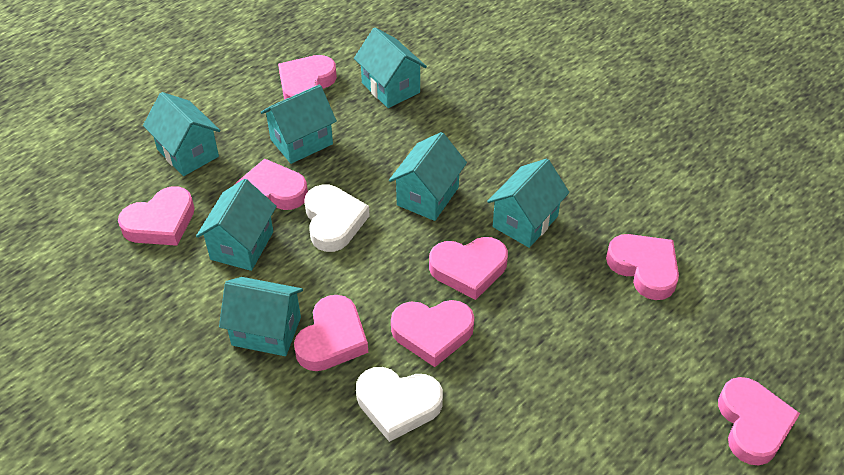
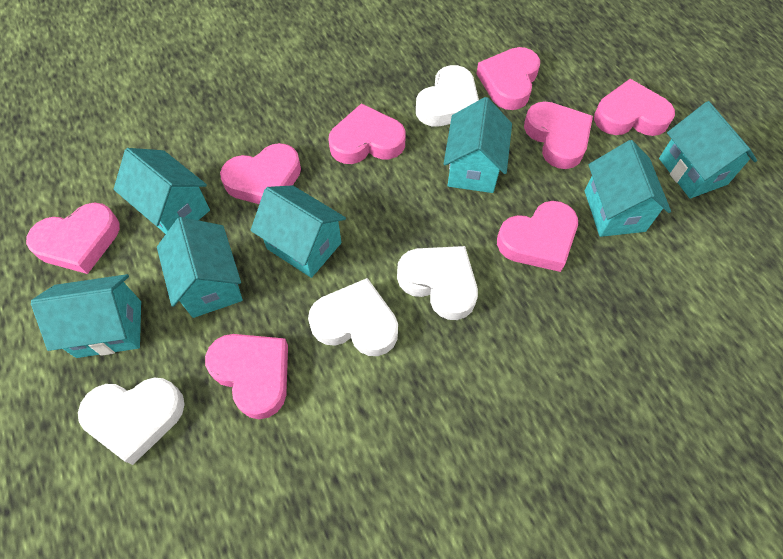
white heart: [304,185,370,252] [356,367,443,442] = 2 -> [78,378,185,465] [308,278,398,356] [397,246,478,320] [416,65,479,126] = 4

